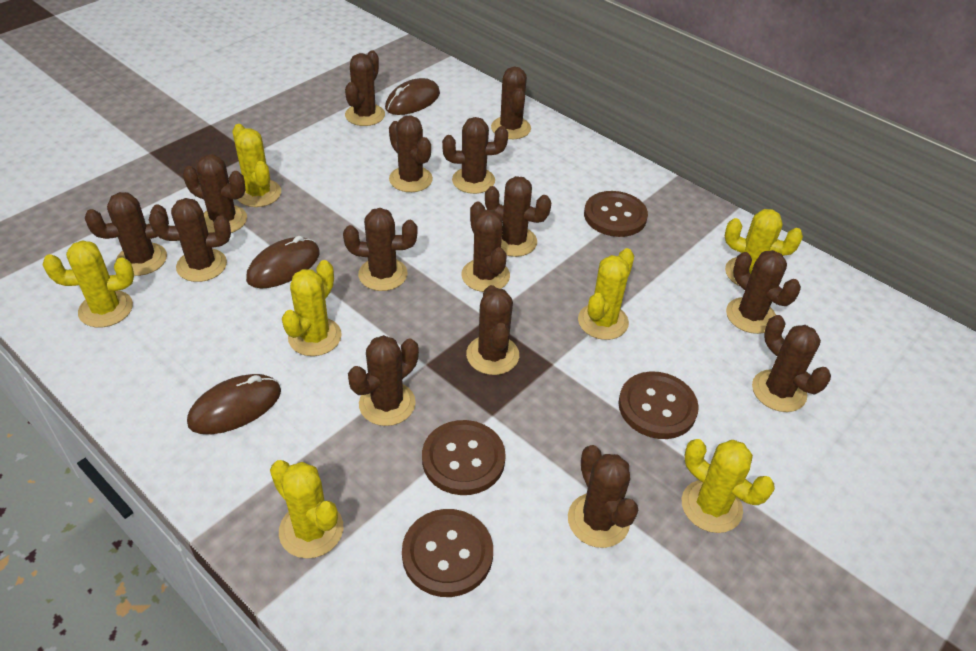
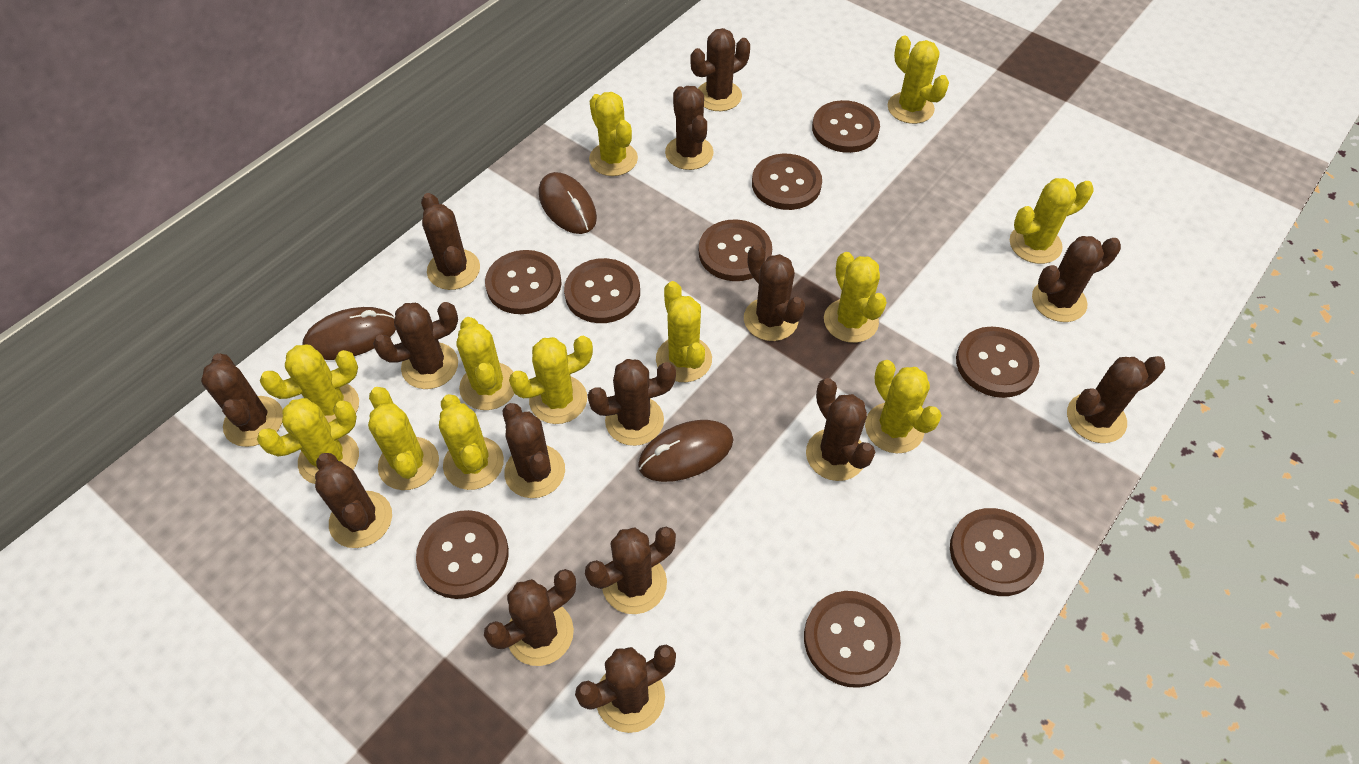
brown button: [402,509,493,597] [422,420,506,495] [584,191,648,237] [618,371,699,439] = 4 -> [416,510,509,599] [485,250,562,314] [564,258,640,323] [699,220,772,281] [752,154,822,210] [804,591,901,688] [812,100,880,153] [950,508,1044,596] [956,327,1039,398] = 9
yellow cactus: [43,240,134,328] [232,124,281,207] [270,460,343,559] [282,260,342,356] [578,248,634,340] [682,439,775,533] [725,209,803,286] = 7 -> [257,398,359,484] [260,345,359,423] [368,387,439,490] [439,394,504,490] [457,317,514,410] [509,336,593,424] [589,92,638,176] [656,281,712,382] [824,252,887,343] [865,360,942,453] [888,36,949,124] [1010,178,1094,264] = 12

